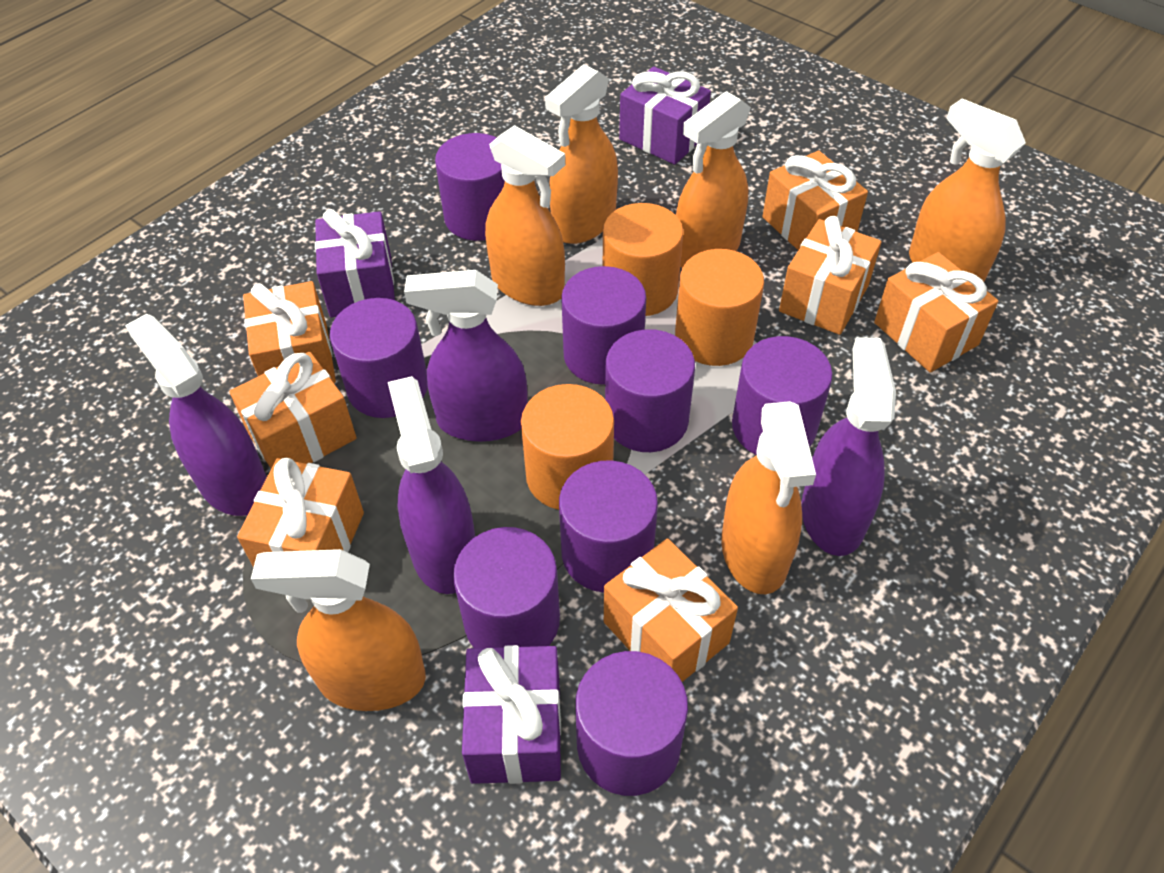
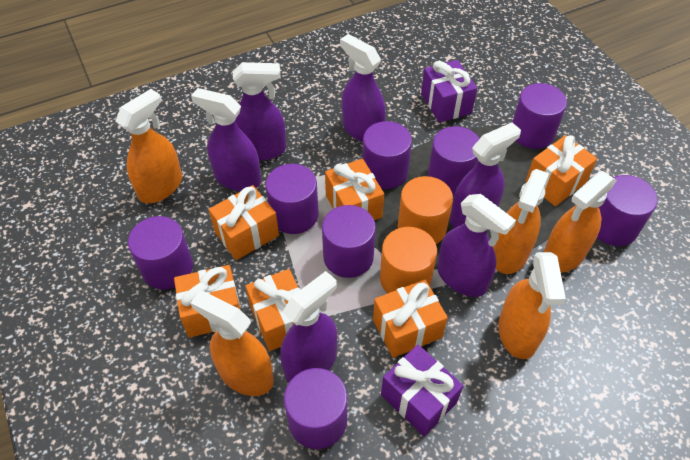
orange cylinder: [521,384,614,510] [603,203,683,316] [675,249,764,366] = 3 -> [380,227,437,293] [398,176,453,244] = 2
orange gift: [229,352,357,468] [237,458,364,568] [243,281,336,383] [604,538,738,682] [762,150,868,250] [779,216,881,335] [874,252,998,372] = 7 -> [174,265,240,338] [209,185,279,260] [245,269,300,351] [325,159,384,220] [373,279,448,358] [525,135,597,206] = 6
orange spray bottle: [251,549,426,711] [485,125,565,306] [545,64,618,244] [676,91,751,268] [721,401,816,594] [909,99,1026,282] = 6 -> [115,89,182,203] [190,291,274,396] [493,169,549,274] [498,252,566,359] [544,171,617,273] = 5
purple gift: [315,209,395,317] [462,645,561,784] [619,66,711,165] = 3 -> [381,345,463,436] [421,60,477,122] = 2
purple spray bottle: [125,314,267,516] [388,376,475,594] [404,270,528,442] [801,337,896,556] = 4 -> [191,88,261,191] [233,62,286,161] [280,271,337,382] [340,34,386,142] [437,194,516,297] [450,122,521,228] = 6

